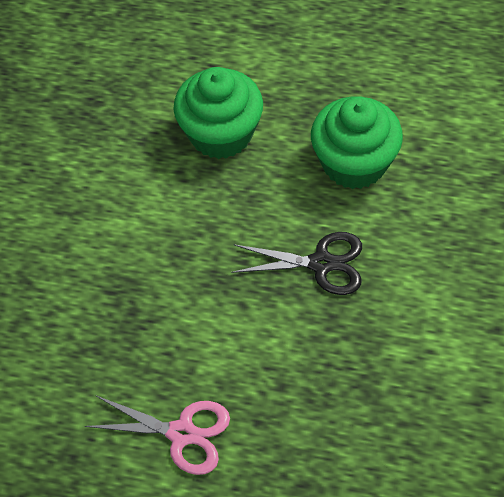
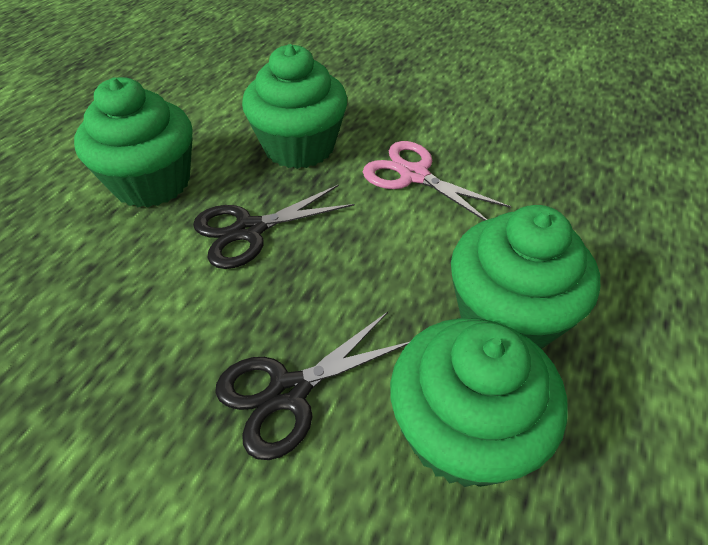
black scissors: [231,232,362,295] = 1 -> [193,184,355,269] [215,312,409,460] = 2
green cupcake: [173,67,263,159] [311,96,403,189] = 2 -> [74,77,193,207] [242,44,347,169] [390,318,567,487] [451,205,600,349] = 4

